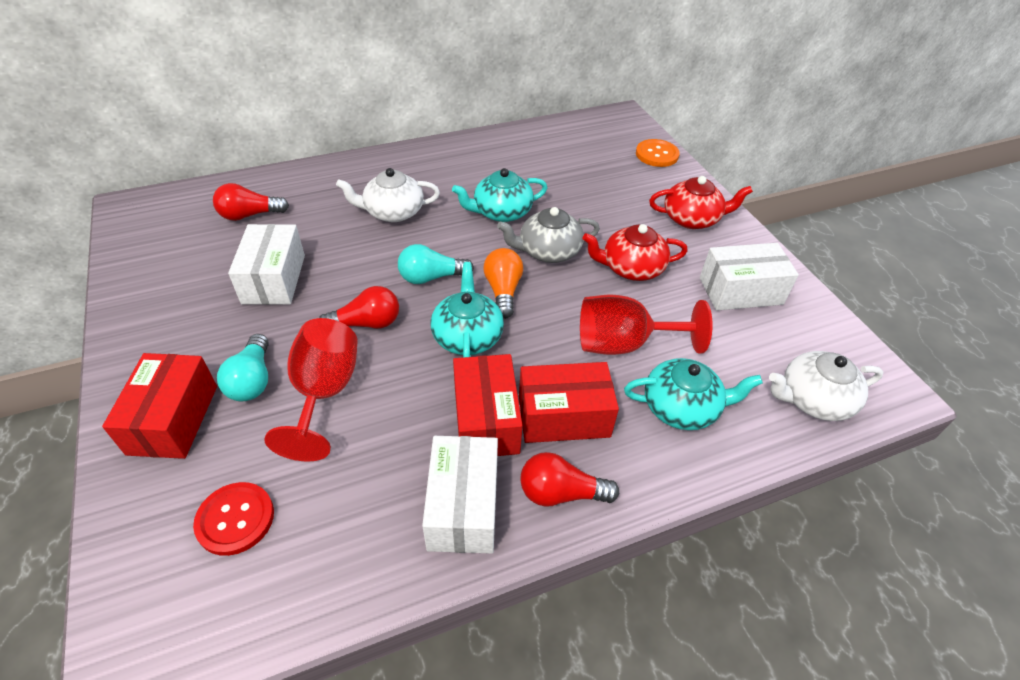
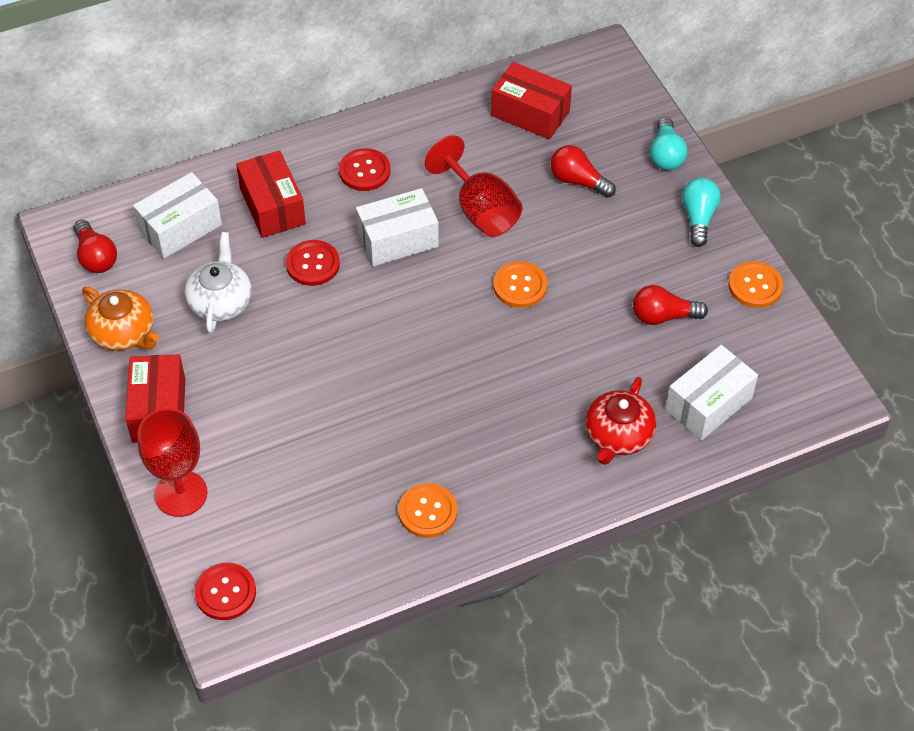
grey teapot: [497,207,600,263] = 1 -> none = 0
orange button: [636,139,680,167] = 1 -> [398,483,457,538] [493,261,547,308] [728,261,784,308] = 3
orange light bulb: [483,248,523,319] = 1 -> none = 0
orange teapot: none = 0 -> [82,287,159,351] = 1
red button: [193,482,274,556] = 1 -> [195,563,256,620] [286,240,340,286] [339,148,390,191] = 3
red teapot: [582,224,688,281] [649,176,753,229] = 2 -> [585,377,656,465] = 1
turquoise teapot: [430,262,504,357] [452,168,548,222] [624,358,763,430] = 3 -> none = 0
white teapot: [336,168,440,222] [769,351,883,421] = 2 -> [184,232,252,333] = 1

